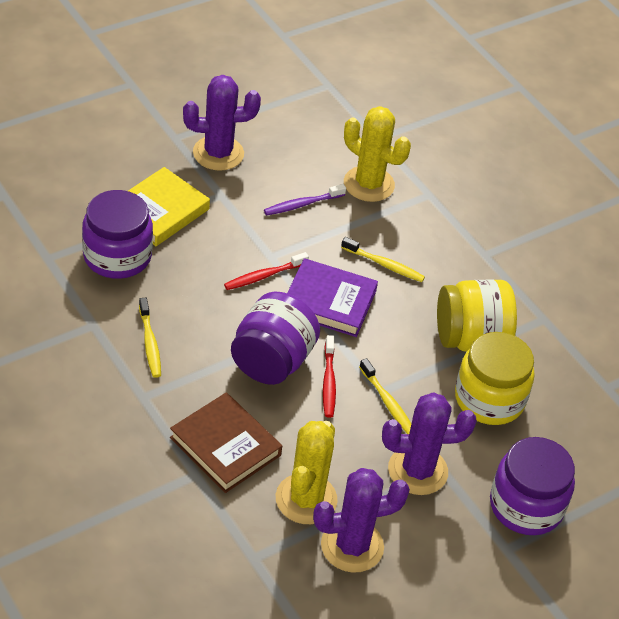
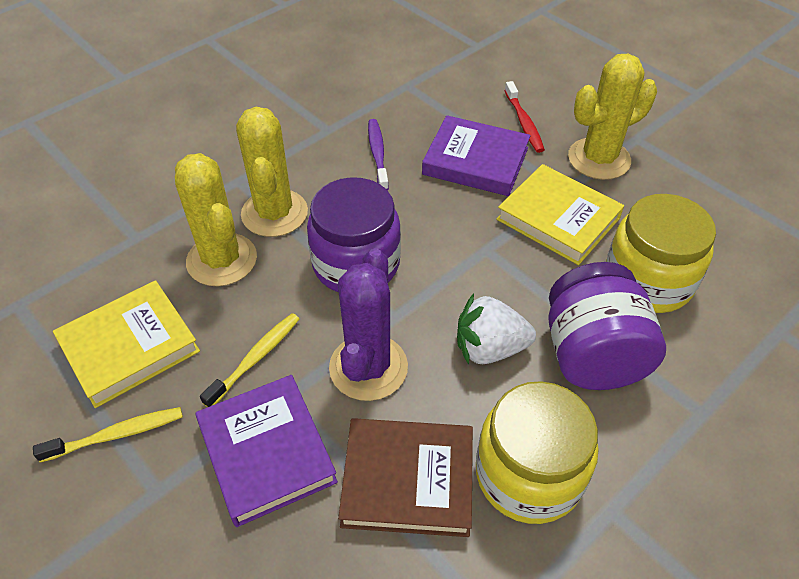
purple book: [287,258,378,337] = 1 -> [196,375,338,527] [422,115,531,196] = 2
purple cactus: [183,75,261,171] [313,468,410,573] [382,392,477,495] = 3 -> [329,248,408,401] = 1
purple jar: [82,190,153,279] [231,292,320,385] [490,437,575,535] = 3 -> [307,177,401,292] [548,262,666,390] = 2
red toothbrush: [224,252,309,290] [323,335,336,418] = 2 -> [504,81,545,153] = 1
white strawberry: none = 0 -> [457,294,536,365] = 1
yellow book: [128,167,210,246] = 1 -> [53,280,200,408] [496,164,624,265] = 2
yellow cactus: [276,421,337,524] [344,106,411,202] = 2 -> [175,153,257,286] [236,107,308,237] [568,54,657,180] = 3
yellow toothbrush: [139,298,161,378] [341,237,425,282] [359,358,411,434] = 3 -> [33,407,183,462] [200,313,299,407] = 2

